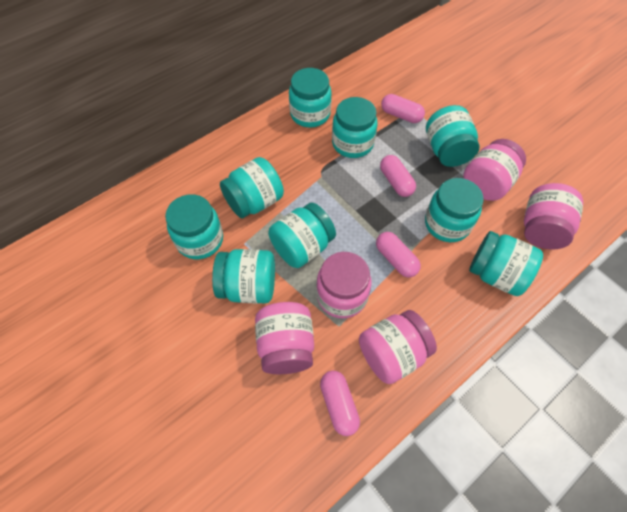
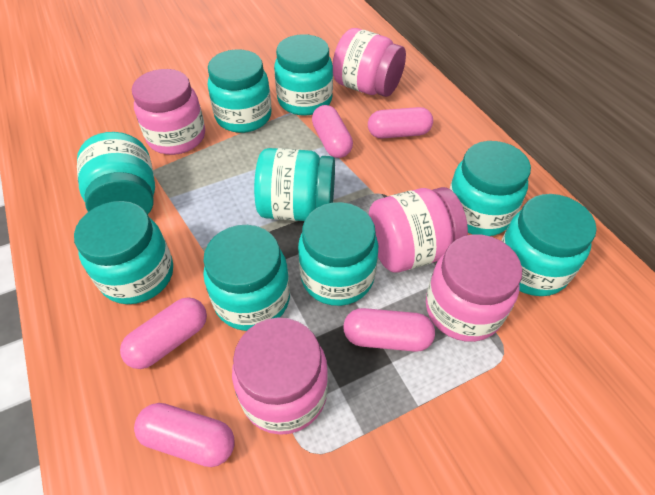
pink capsule: [320,371,360,436] [376,232,421,277] [380,155,416,197] [381,94,425,123] = 4 -> [120,297,207,369] [134,403,235,467] [312,105,353,158] [343,308,435,352] [368,107,433,139] = 5

